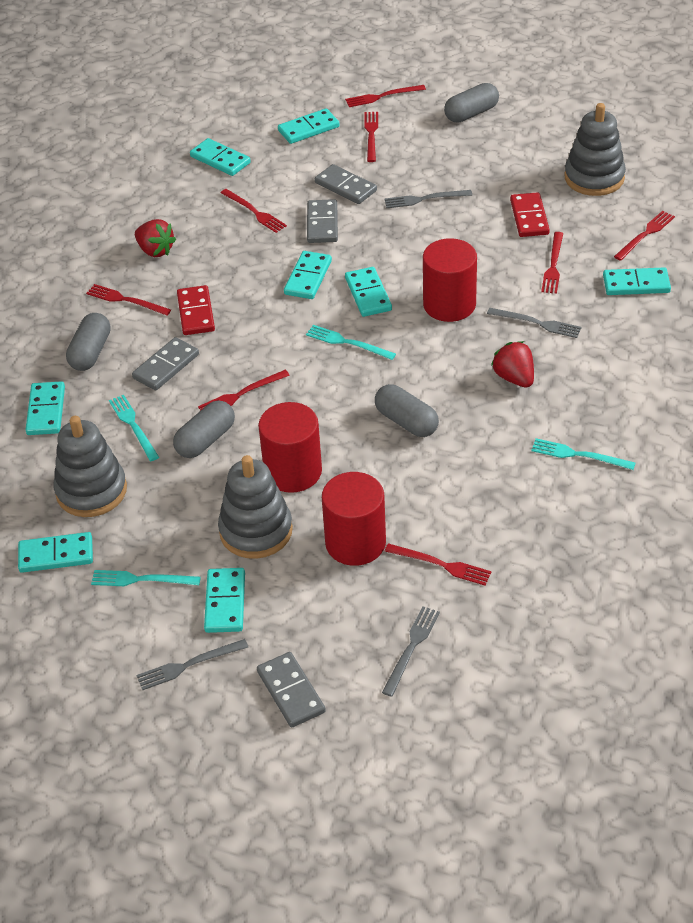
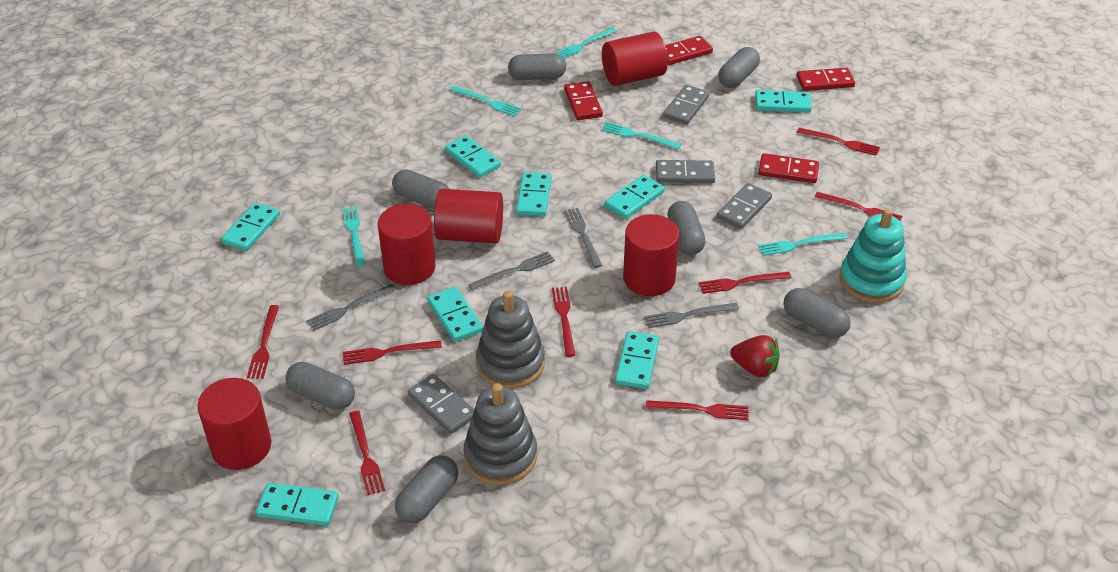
grey capsule: [66,313,111,371] [173,401,235,458] [375,384,439,437] [444,83,499,123] = 4 -> [285,362,355,410] [392,169,449,209] [395,455,458,523] [508,53,566,80] [667,201,705,255] [718,47,760,88] [783,288,851,338] = 7
grey stacking toy: [54,416,127,517] [218,455,293,559] [564,103,626,196] = 3 -> [463,383,537,485] [476,291,545,389] = 2
red cylinder: [258,402,322,493] [322,472,386,566] [423,238,477,322] = 3 -> [197,378,271,470] [378,204,436,285] [434,189,503,244] [602,32,668,86] [623,214,680,296] = 5
red domino: [177,285,215,335] [510,192,550,237] = 2 -> [564,81,603,120] [665,36,713,65] [758,153,819,183] [797,68,855,91] = 4
red strawberry: [135,219,176,257] [491,341,534,388] = 2 -> [730,335,780,377] = 1
turquoise fork: [91,570,201,586] [109,395,159,461] [306,325,396,360] [531,438,635,470] = 4 -> [342,206,365,267] [449,86,522,116] [554,28,617,59] [601,122,681,150] [758,233,847,256] = 5
turquoise stacking toy: none = 0 -> [839,208,907,303] = 1

